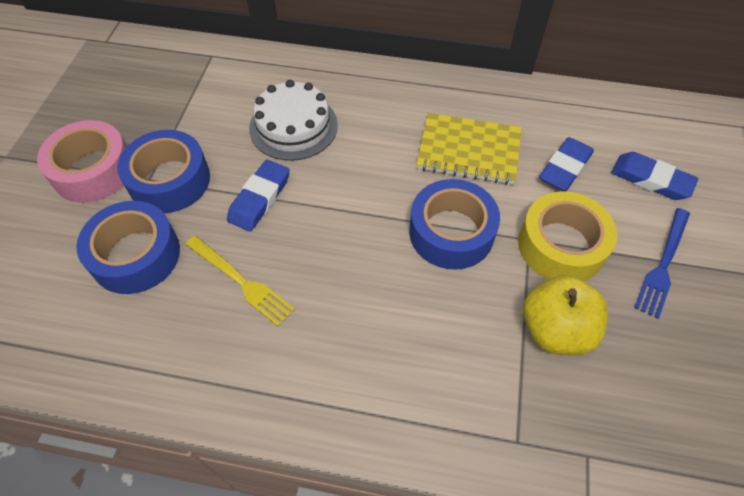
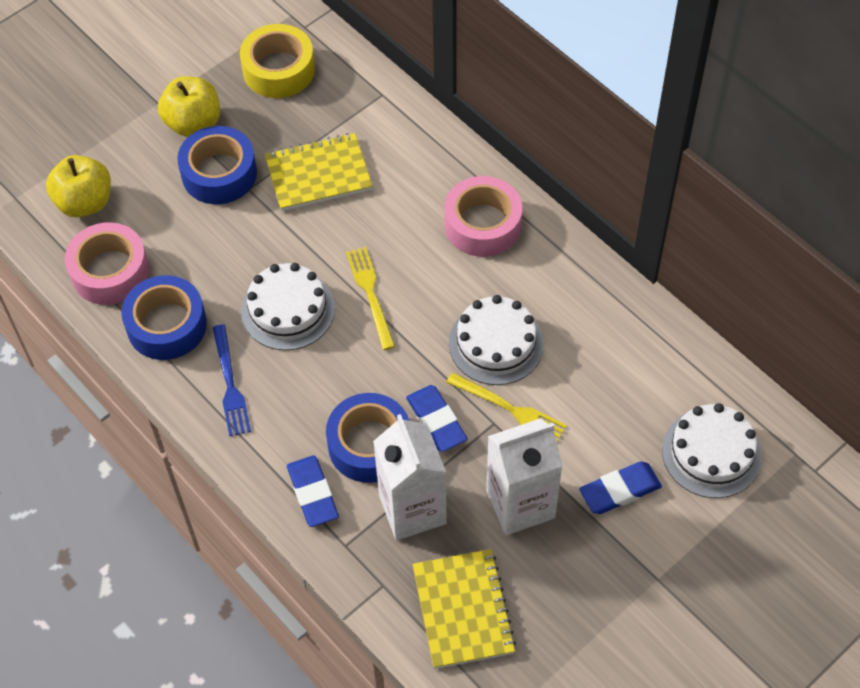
pink tape: [37,120,127,203] = 1 -> [65,222,149,305] [444,176,522,257] = 2
white cake: [249,80,338,161] = 1 -> [241,263,335,350] [449,295,544,385] [662,403,762,498] = 3
white carton: none = 0 -> [373,414,447,540] [486,418,563,535] = 2
yellow apple: [523,275,608,355] = 1 -> [46,155,111,217] [158,76,220,137] = 2
yellow fork: [185,236,295,327] = 1 -> [346,247,395,350] [446,373,567,441] = 2
yellow notebook: [416,113,522,185] = 1 -> [265,133,373,211] [413,549,516,669] = 2

